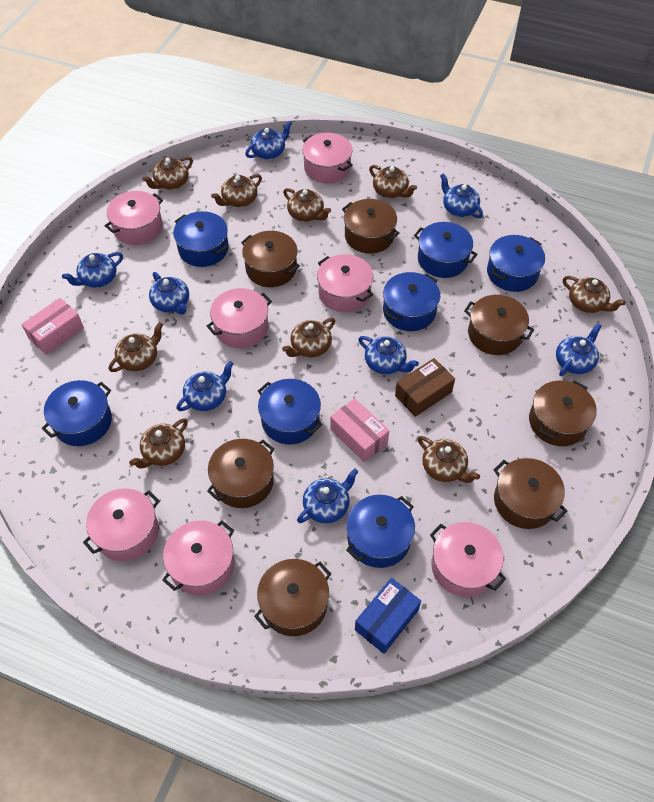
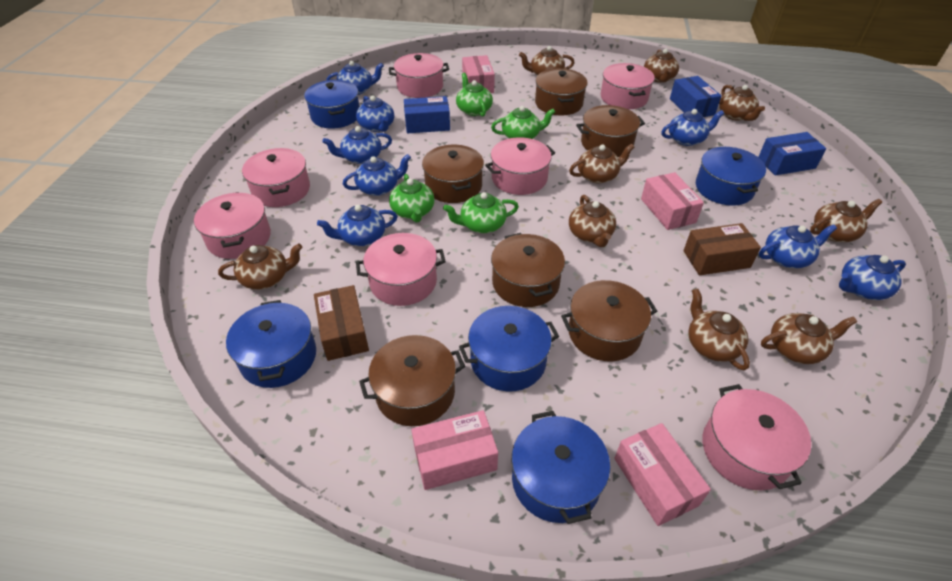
blue box: [355,578,421,654] = 1 -> [404,96,450,133] [670,76,721,117] [759,132,826,176] = 3
blue pot: [42,380,112,446] [173,211,229,267] [258,379,322,444] [346,495,415,568] [383,272,440,331] [414,222,478,278] [487,235,545,292] = 7 -> [226,300,316,388] [304,80,360,129] [459,306,559,391] [512,411,610,524] [696,147,766,206] = 5
brown box: [395,358,455,417] = 1 -> [314,285,369,361] [683,223,761,275] = 2
brown pot: [207,439,274,508] [241,231,300,287] [254,559,331,636] [342,199,399,254] [464,295,534,355] [494,458,567,529] [529,380,597,446] = 7 -> [359,335,465,426] [422,145,484,203] [491,233,565,307] [535,68,588,115] [561,280,657,362] [576,105,645,157] = 6
green teapot: none = 0 -> [389,174,435,223] [443,192,519,233] [456,72,493,117] [491,106,555,139] = 4
pink box: [21,298,84,355] [330,398,389,462] = 2 -> [411,410,498,490] [462,55,495,93] [614,423,711,526] [641,172,704,230] = 4

